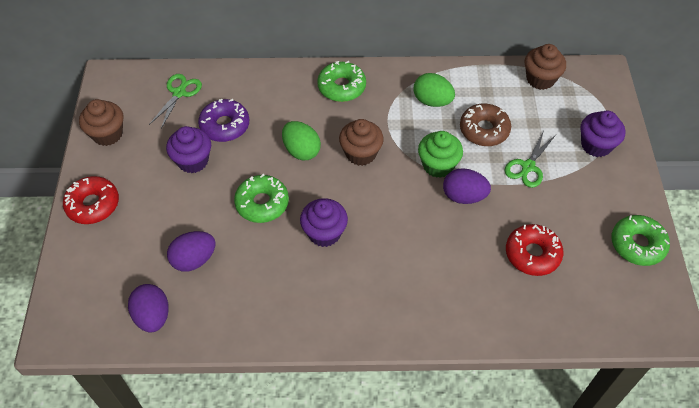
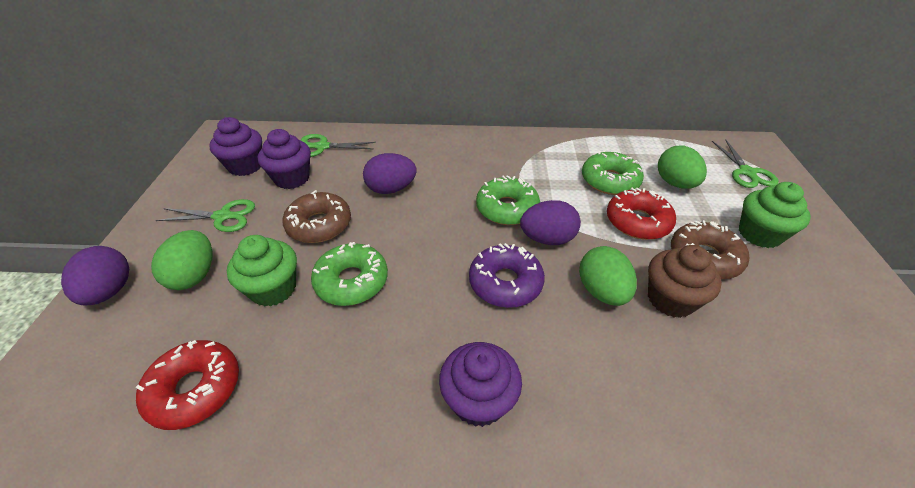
brown cupcake: [79,99,124,146] [339,119,384,166] [525,44,566,90] = 3 -> [648,245,722,318] = 1
brown donut: [460,104,511,146] = 1 -> [282,190,351,243] [671,220,749,279] = 2
green cupcake: [418,131,463,178] = 1 -> [227,235,297,307] [739,182,811,248] = 2
green egg: [282,121,321,160] [414,73,455,107] = 2 -> [151,230,213,290] [579,246,637,306] [658,146,707,189] = 3
green scissors: [149,74,202,128] [505,130,556,188] = 2 -> [156,199,255,232] [301,134,376,157] [712,139,779,188] = 3

